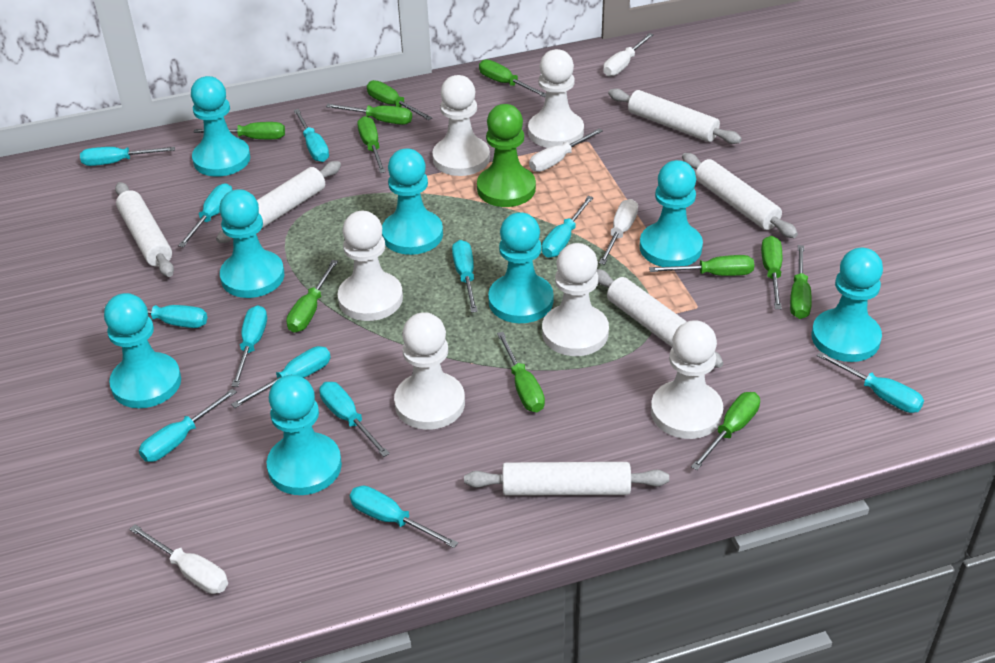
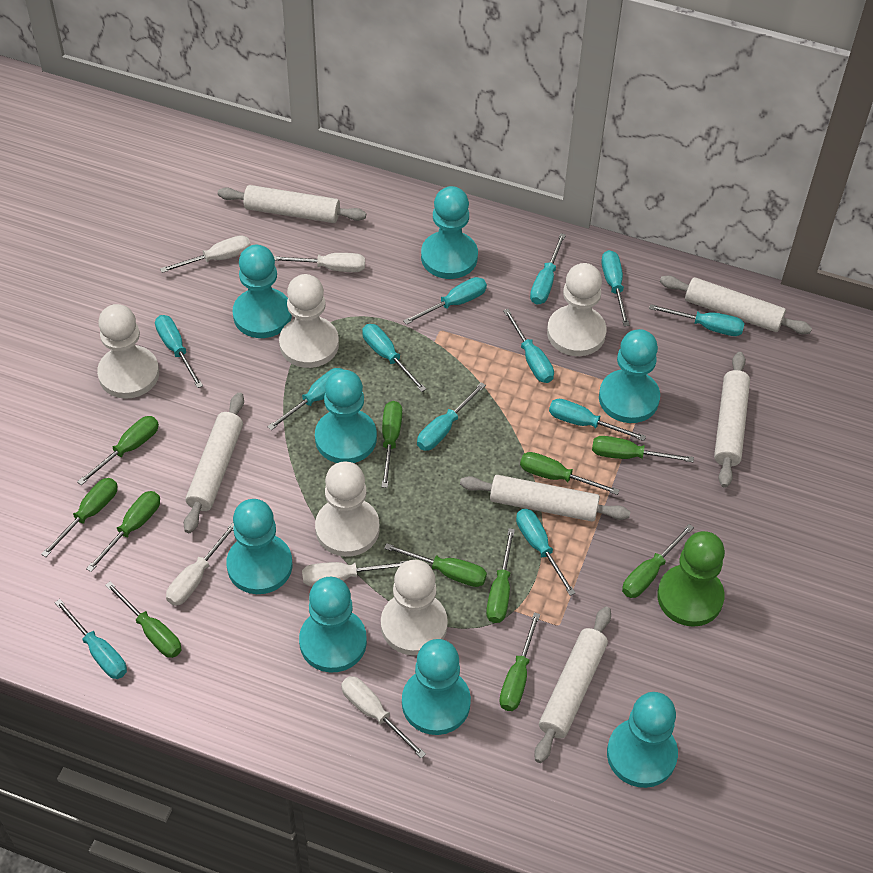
white pawn: [337,211,403,321] [394,312,465,430] [432,75,490,176] [528,49,584,148] [542,243,609,356] [651,320,723,439] = 6 -> [97,304,159,399] [279,274,339,368] [315,461,380,557] [381,560,448,655] [547,263,606,356] = 5
white screwdriver: [129,524,228,594] [529,128,603,172] [599,199,638,265] [603,33,654,76] = 4 -> [160,235,251,273] [166,522,234,606] [274,253,365,272] [302,561,406,586] [341,676,426,759] = 5

